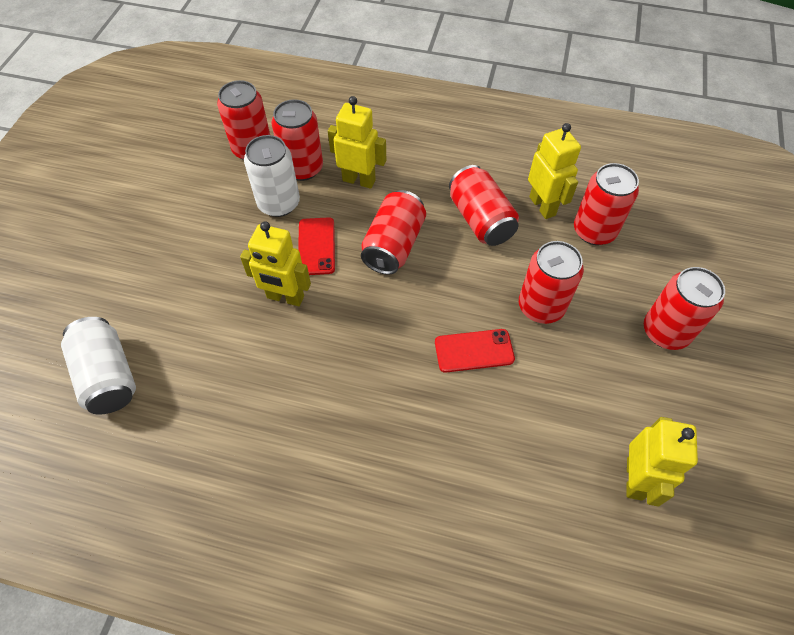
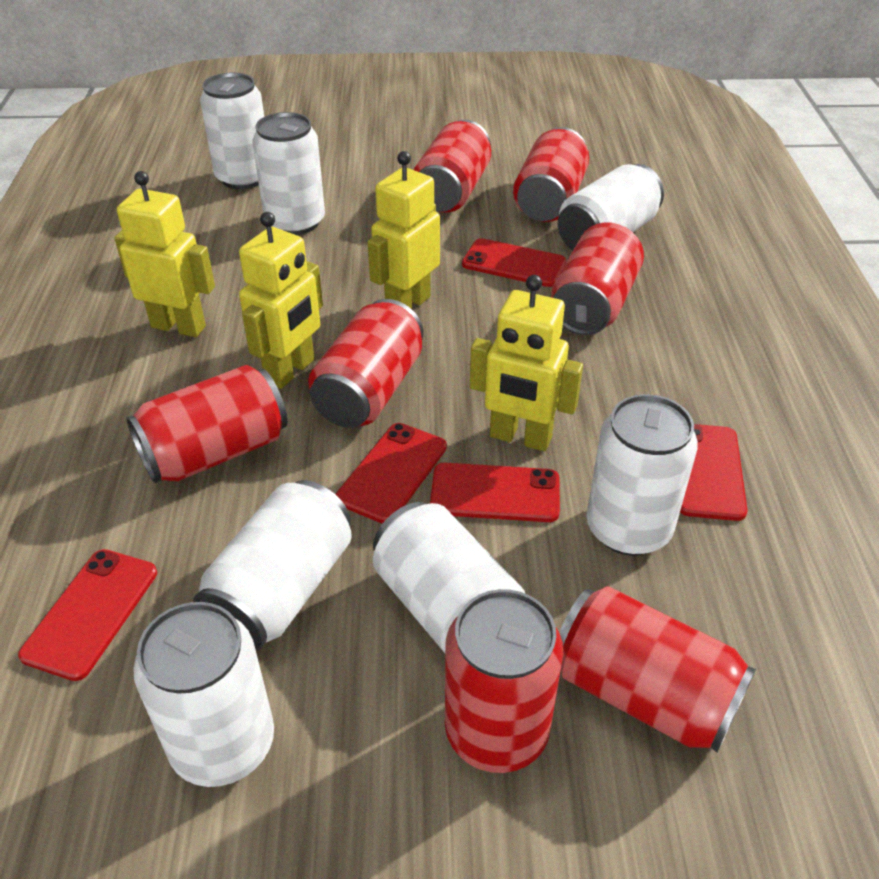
red phone: [298,217,335,275] [435,329,515,373] = 2 -> [18,549,157,681] [335,423,447,524] [430,463,560,522] [462,238,566,287] [680,424,748,521] = 5
white can: [61,317,136,415] [244,135,300,217] = 2 -> [133,602,274,787] [193,480,352,651] [200,73,264,189] [252,112,325,235] [373,502,525,653] [558,164,664,251] [586,394,698,555] = 7

